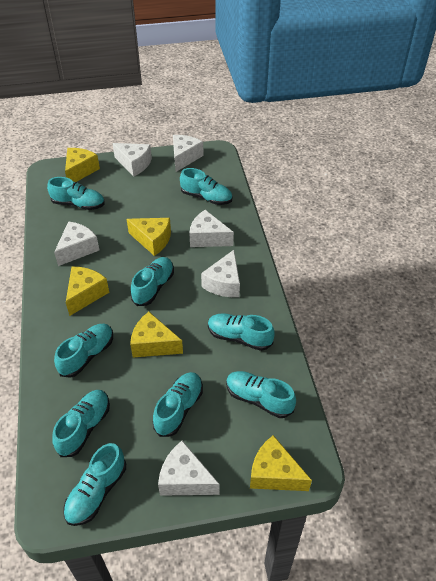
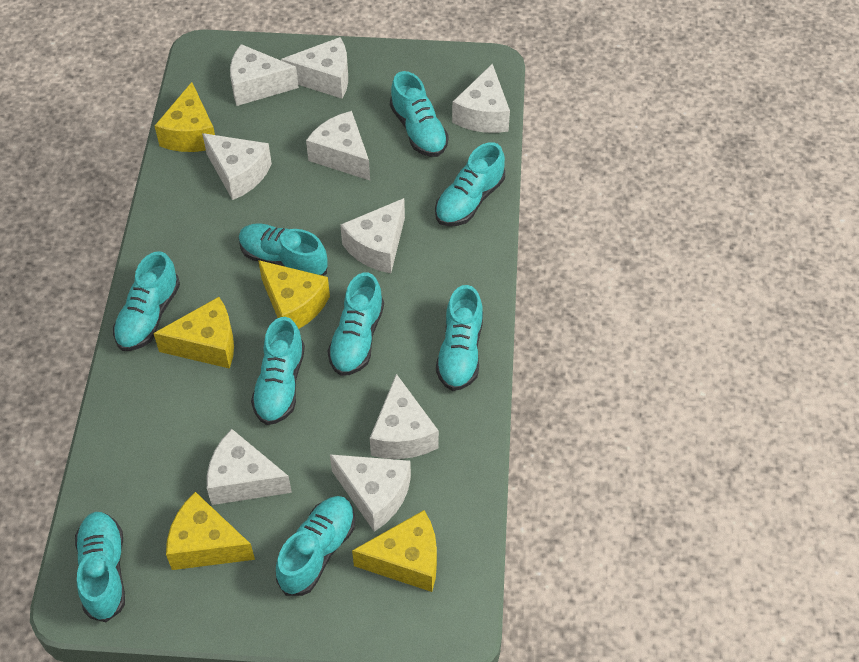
white cheese: [54,221,99,266] [112,143,152,177] [158,440,219,496] [173,135,204,172] [189,210,234,247] [201,250,240,297] = 6 -> [202,133,272,200] [207,429,292,505] [230,44,299,106] [281,37,348,99] [306,111,370,180] [330,454,411,532] [340,198,405,273] [370,374,439,459] [452,63,510,133] = 9

